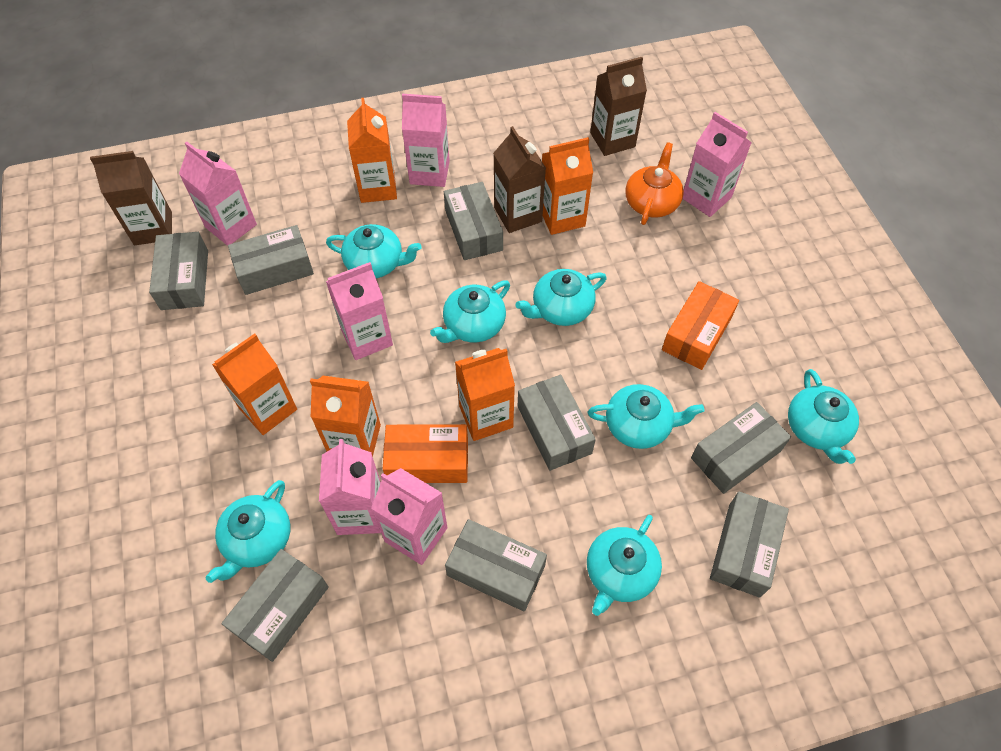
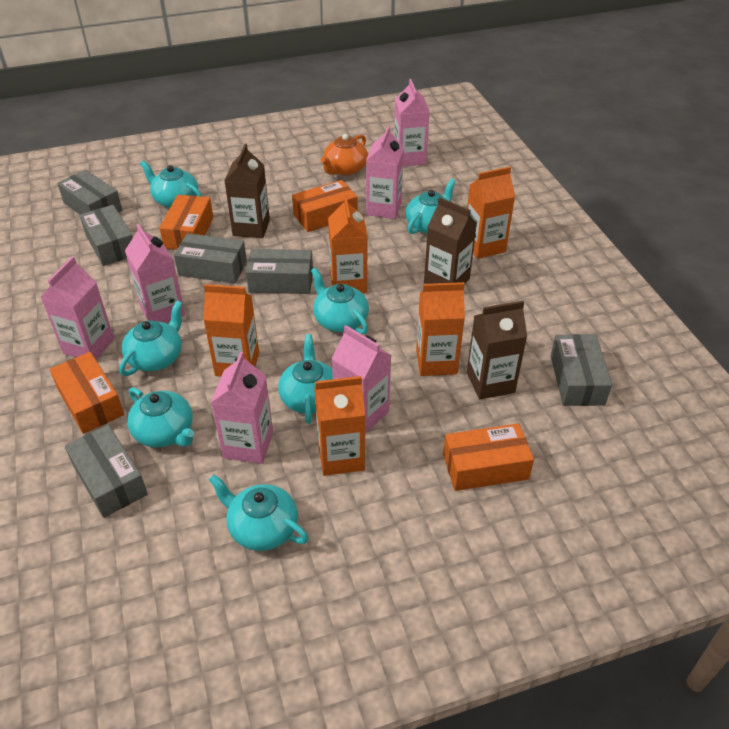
grey box: [149,232,208,310] [221,549,329,662] [228,225,314,295] [444,182,503,260] [445,519,547,612] [518,375,596,471] [691,402,791,494] [710,491,789,598] = 8 -> [57,170,122,214] [65,425,148,518] [79,205,133,266] [174,233,247,284] [246,249,313,294] [551,334,612,406] = 6
orange box: [383,424,468,483] [662,281,739,370] = 2 -> [50,352,124,434] [159,195,213,250] [292,180,358,232] [443,423,534,491] = 4

